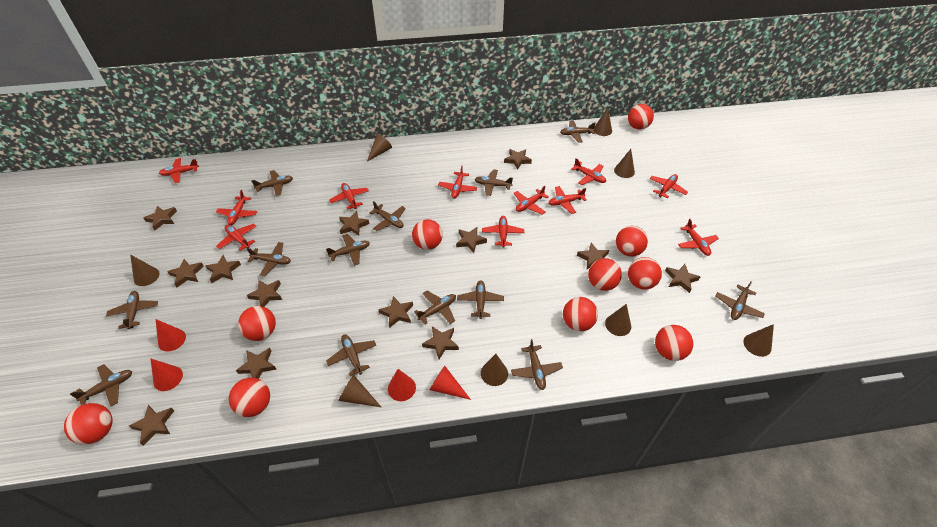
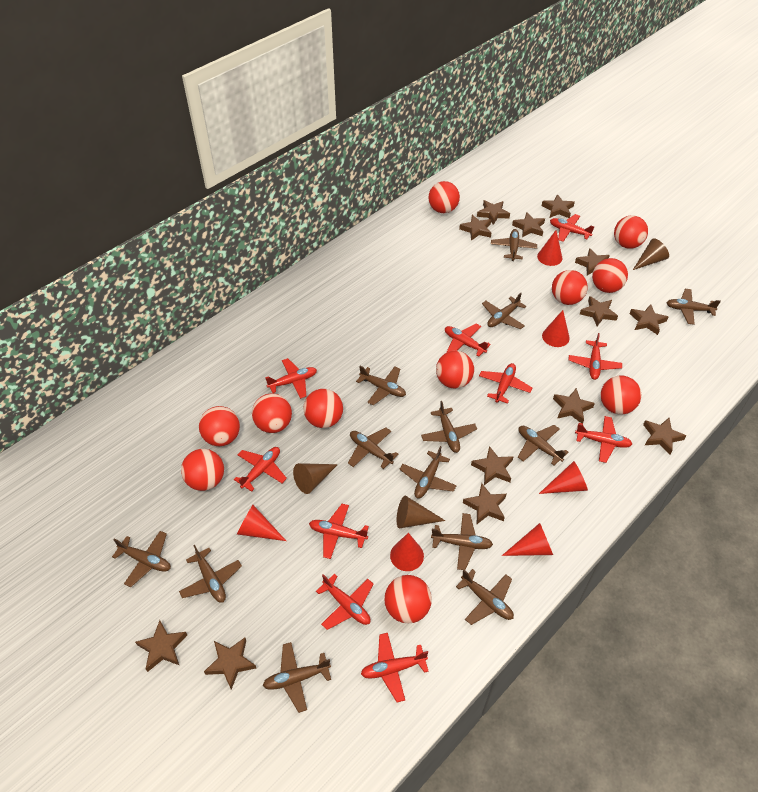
brown cone: [130,255,160,286] [338,375,381,407] [367,134,392,161] [481,354,508,386] [594,108,612,136] [605,304,631,336] [614,149,635,178] [744,324,774,357] = 8 -> [293,463,338,494] [397,495,445,528] [633,238,669,270] = 3
red ball: [64,403,113,445] [229,378,270,417] [238,306,276,341] [412,219,443,250] [563,297,598,331] [588,258,622,291] [616,226,648,257] [628,104,654,130] [628,257,662,290] [655,325,693,361] = 10 -> [181,449,224,491] [199,406,240,446] [252,394,292,433] [303,389,343,428] [385,575,432,624] [428,181,460,213] [436,351,474,389] [552,270,588,305] [592,258,628,293] [601,376,641,415] [614,216,648,249] = 11
red cone: [151,359,183,391] [156,319,186,352] [388,369,416,401] [430,366,471,400] = 4 -> [237,505,286,541] [390,533,424,571] [502,523,553,556] [537,230,562,266] [539,461,588,494] [542,310,570,347] = 6
red plane: [159,158,199,183] [216,190,258,225] [216,224,257,251] [329,183,369,210] [438,166,477,198] [482,216,524,247] [514,186,549,214] [548,186,587,214] [571,158,606,185] [649,174,688,198] [678,219,719,256] = 11 -> [234,447,287,492] [265,358,317,399] [309,504,369,559] [316,574,373,630] [361,633,429,703] [445,324,491,357] [479,363,532,404] [550,214,594,242] [568,333,622,380] [575,416,632,463] = 10

